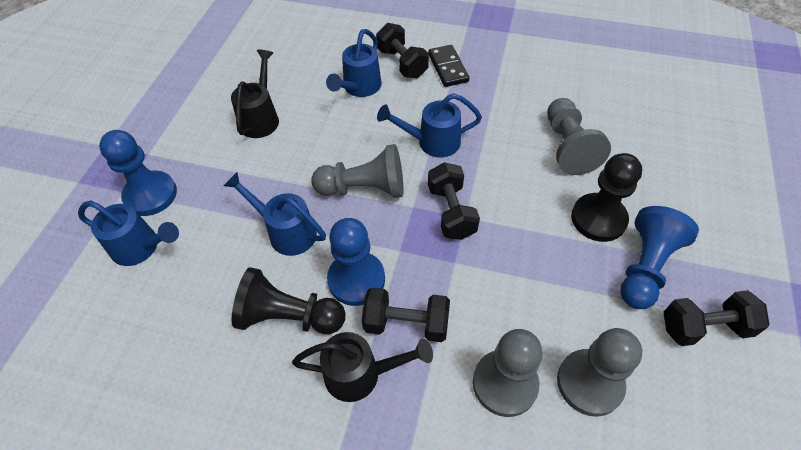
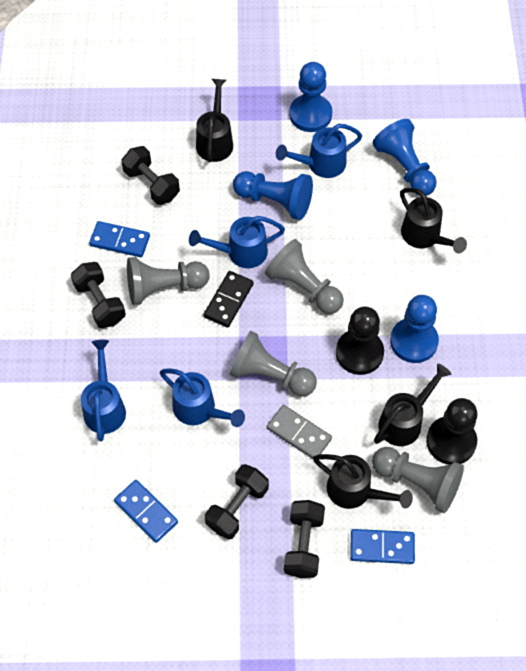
black watering can: [231,50,279,138] [292,332,433,402] = 2 -> [196,79,233,162] [313,454,413,509] [374,363,451,446] [400,188,467,254] = 4
blue domino: none = 0 -> [89,221,150,257] [114,480,178,543] [350,529,415,564] = 3
blue pawn: [99,130,177,216] [327,218,385,306] [620,206,699,309] = 3 -> [233,171,313,220] [289,62,332,132] [372,119,437,196] [390,295,439,363] = 4
grey domino: none = 0 -> [267,405,332,459] = 1

